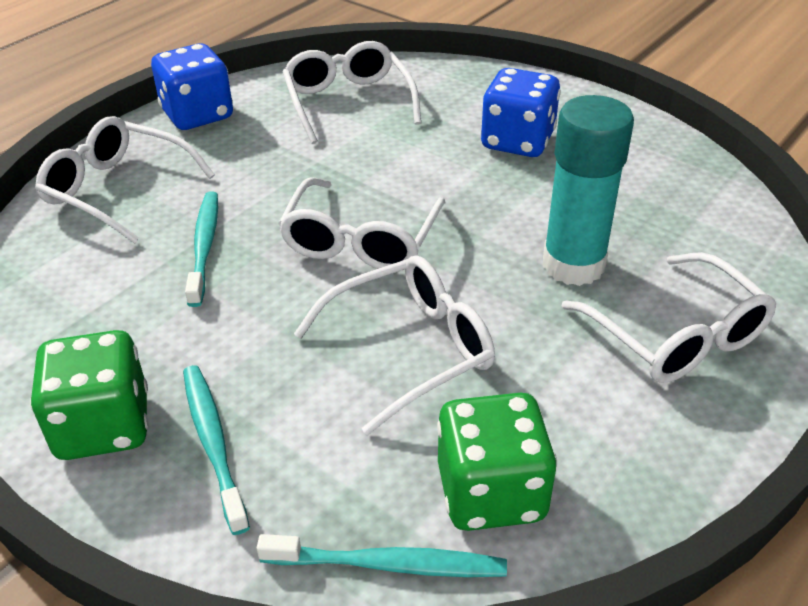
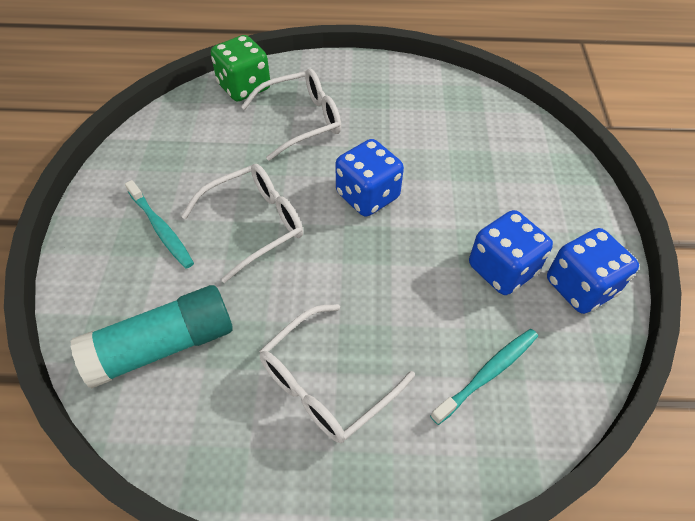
blue dice: [151,44,233,130] [480,68,561,157] = 2 -> [336,139,404,217] [469,210,553,295] [547,228,639,314] = 3
green dice: [30,330,148,460] [437,393,557,531] = 2 -> [211,35,270,101] = 1
turquoise toothbrush: [183,365,250,535] [185,191,218,307] [257,534,507,577] = 3 -> [125,180,194,269] [430,329,538,425] = 2
white glasses: [35,116,215,244] [278,177,445,269] [283,41,421,144] [294,256,495,435] [561,252,777,383] = 5 -> [181,164,303,283] [241,69,341,161] [259,304,415,443] = 3

